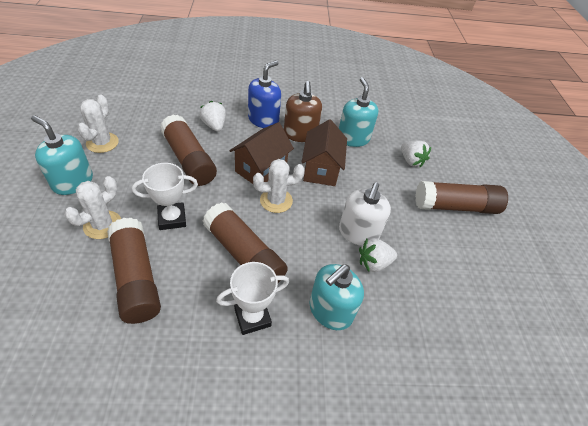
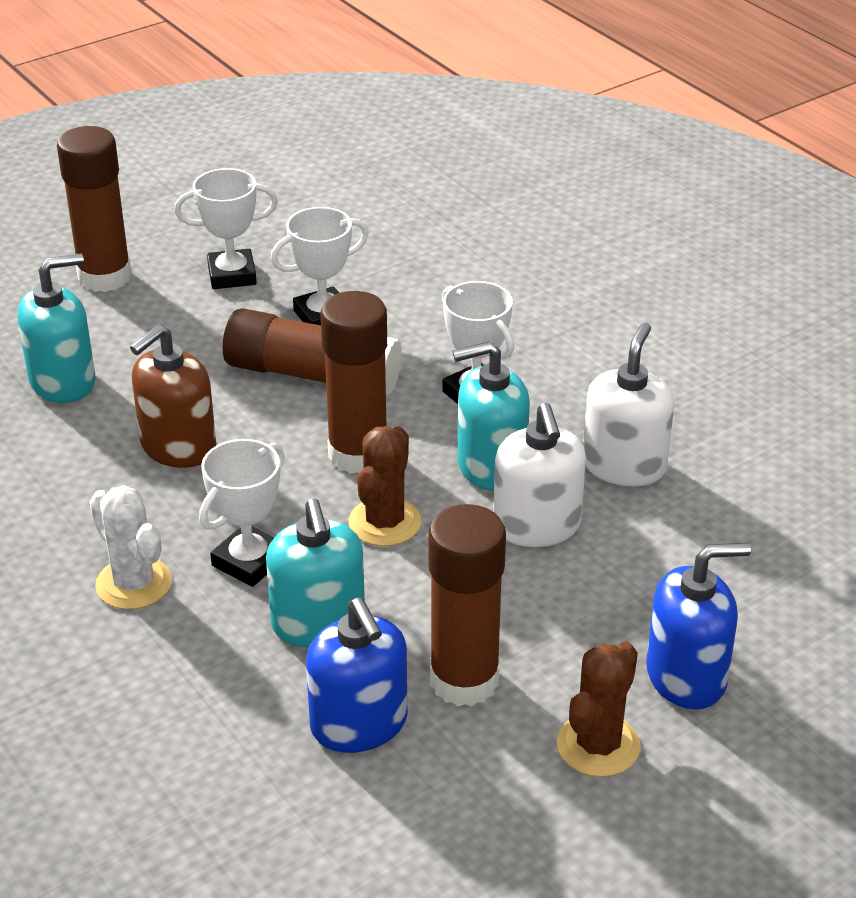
blue soap dispenser: [248,60,281,128] = 1 -> [306,598,407,753] [646,542,751,709] = 2
brown cactus: none = 0 -> [349,426,421,546] [557,641,640,777] = 2
brown house: [230,122,294,185] [302,119,347,186] = 2 -> none = 0
white cactus: [64,176,121,239] [77,95,119,153] [253,159,305,213] = 3 -> [90,485,172,609] = 1
white soap dispenser: [339,182,391,246] = 1 -> [493,403,586,547] [583,323,674,486] = 2
white strawberry: [200,101,226,131] [359,238,397,272] [401,140,431,167] = 3 -> none = 0
white trophy: [132,163,198,230] [216,262,289,335] = 2 -> [174,168,278,289] [199,439,285,587] [271,207,369,325] [442,281,514,404] = 4

